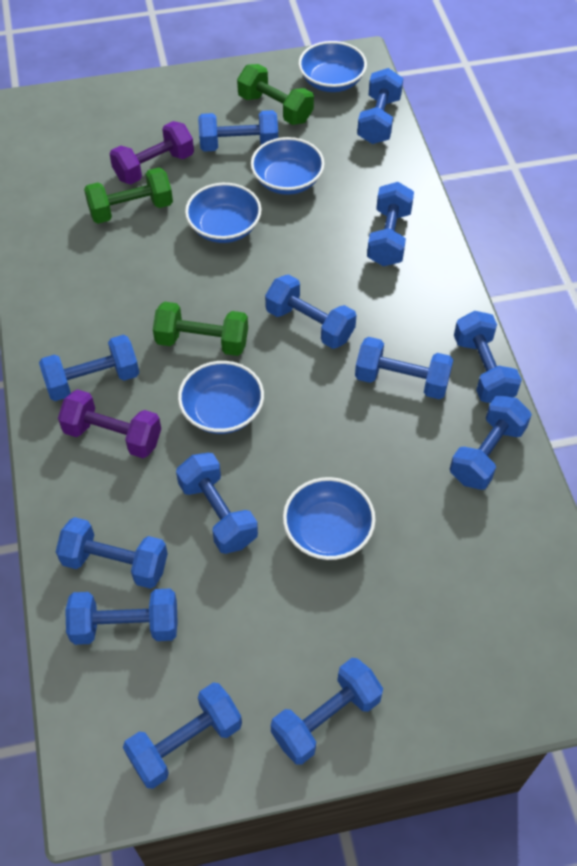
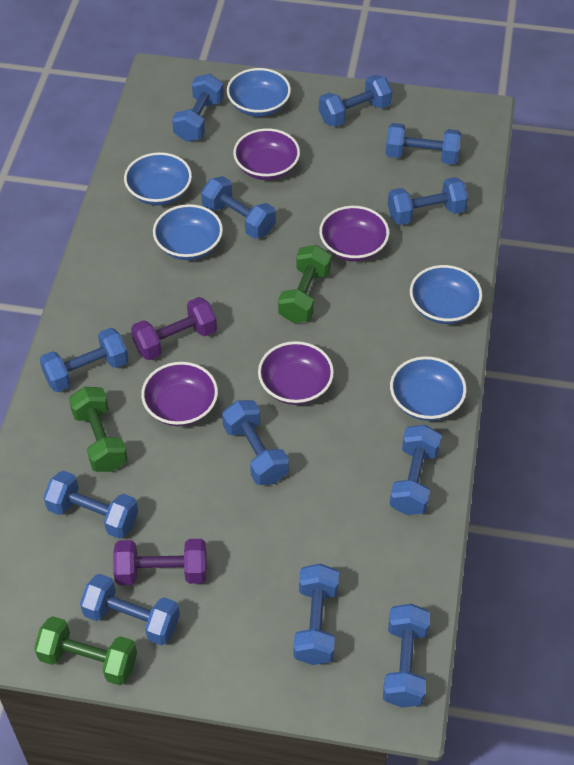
blue dumbbell: [39,335,139,401] [56,517,168,589] [65,589,178,645] [123,683,242,789] [176,453,258,554] [198,110,278,152] [265,274,357,349] [271,658,383,765] [355,337,453,399] [357,68,403,144] [367,182,414,266] [450,396,532,490] [454,311,522,403] = 13 -> [40,328,129,392] [43,470,138,539] [80,574,180,645] [172,74,224,142] [201,176,276,239] [222,400,289,485] [293,564,339,665] [319,75,392,127] [383,604,430,708] [385,123,461,164] [388,177,468,225] [390,425,441,515] = 12
purple bowl: none = 0 -> [141,362,218,426] [233,128,300,180] [258,341,334,405] [319,206,389,261] = 4

